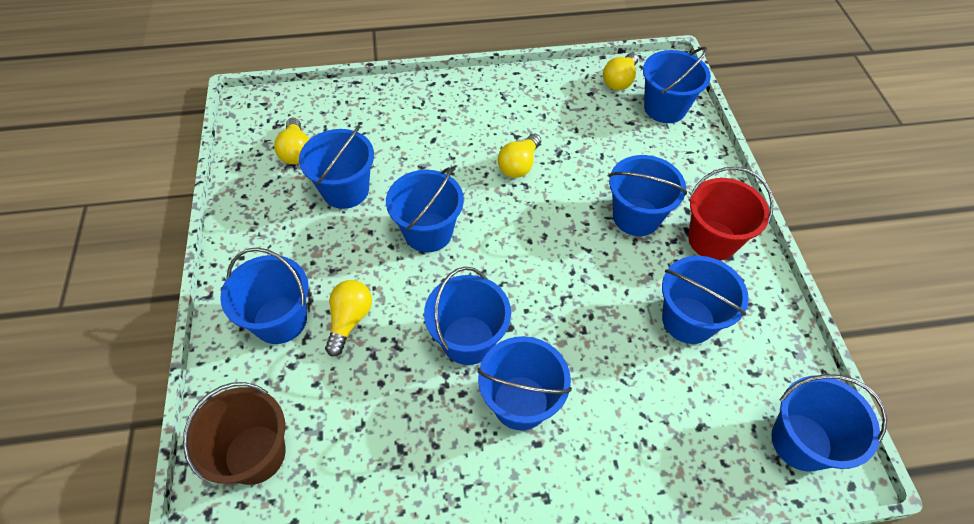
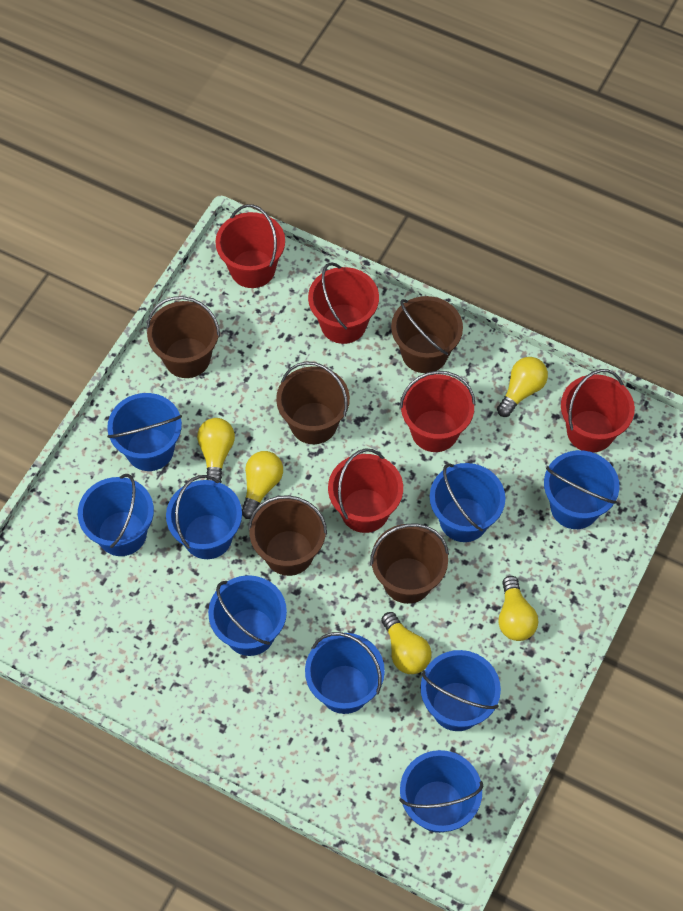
brown bucket: [183,382,286,485] = 1 -> [146,296,220,378] [248,495,327,576] [276,361,350,444] [370,523,449,604] [391,296,463,373] = 5
red bucket: [688,167,774,260] = 1 -> [215,204,285,288] [308,262,379,344] [328,448,403,533] [399,371,476,452] [561,369,635,452] = 5
yellow light bulb: [274,118,309,164] [325,280,372,357] [498,133,541,178] [603,53,638,91] = 4 -> [197,418,235,483] [242,451,283,519] [381,612,432,674] [497,357,548,417] [498,576,538,641] = 5

